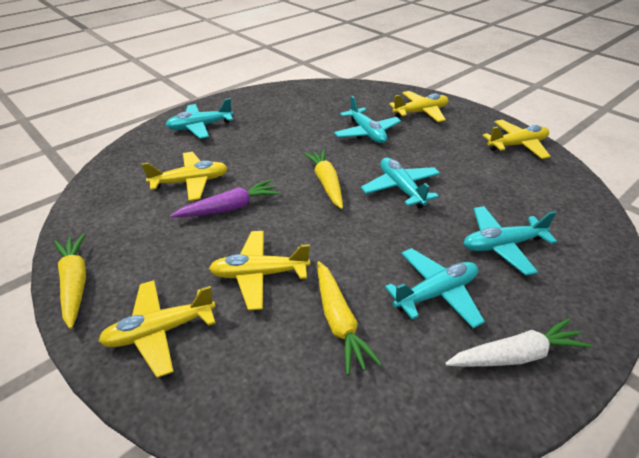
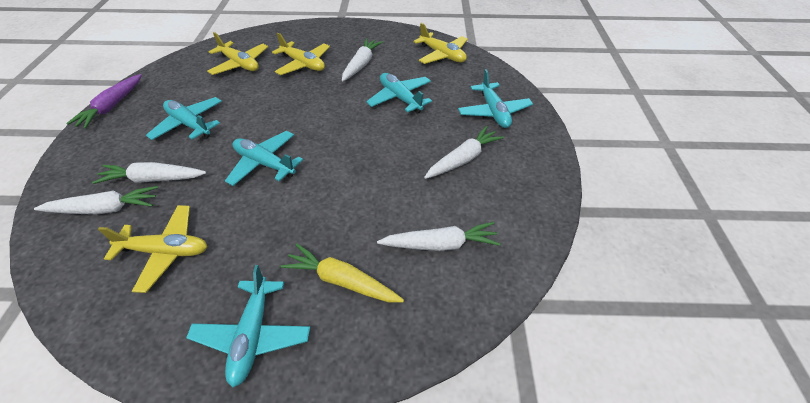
white carrot: [445,318,592,367] = 1 -> [34,186,158,215] [92,162,206,184] [342,38,383,82] [377,222,501,251] [424,126,504,179] = 5
yellow carrot: [54,233,86,329] [303,149,343,209] [317,261,382,375] = 3 -> [280,244,404,302] = 1
yellow plane: [98,280,216,378] [141,152,228,201] [209,231,310,310] [389,91,448,122] [483,120,551,159] = 5 -> [98,205,207,293] [207,32,268,75] [272,33,330,75] [413,23,468,64] = 4

